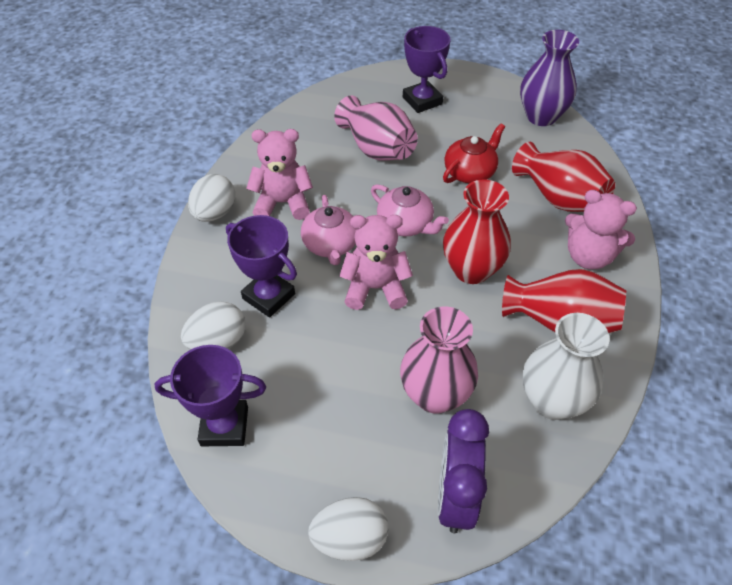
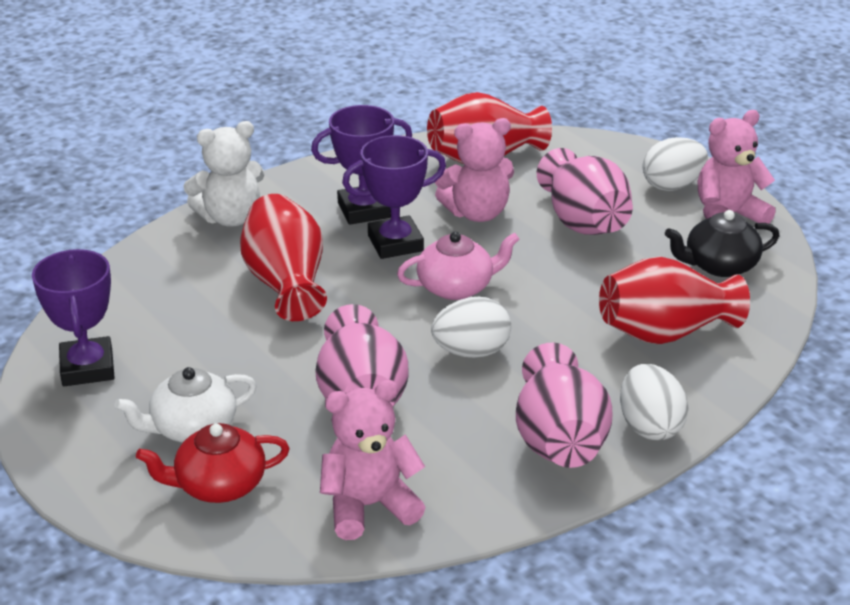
black teapot: none = 0 -> [665,210,780,277] = 1
pink teapot: [301,195,356,265] [371,184,449,236] = 2 -> [397,232,519,300] = 1
pink vase: [334,95,418,161] [400,307,478,414] = 2 -> [315,304,408,406] [516,343,612,468] [537,148,633,235] = 3
purple clock: [438,409,489,533] = 1 -> none = 0
purple vase: [520,30,579,126] = 1 -> none = 0
white teapot: none = 0 -> [115,367,257,443] = 1
white teddy bear: none = 0 -> [183,121,265,227] = 1
white vase: [523,313,610,420] = 1 -> none = 0

